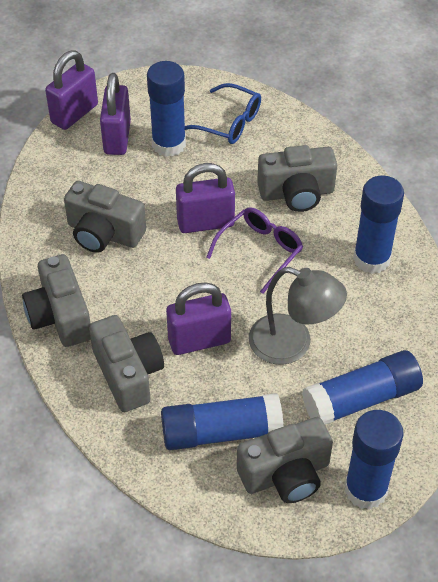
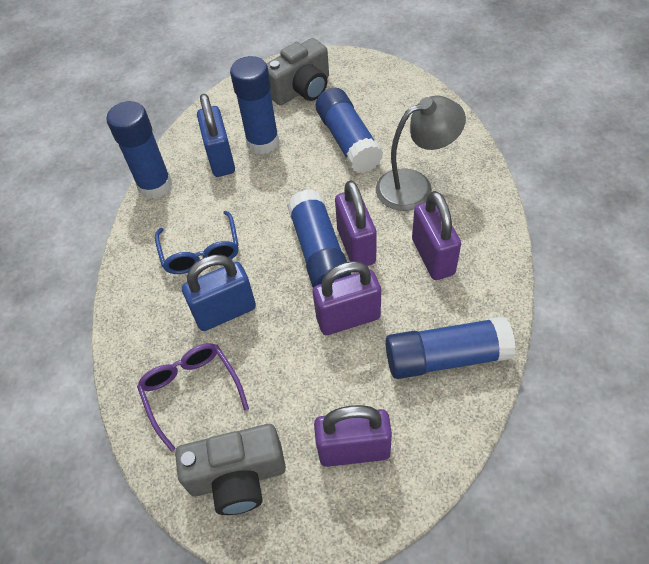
blue padlock: none = 0 -> [182,255,256,331] [197,94,235,177] = 2
grey camera: [22,254,91,347] [64,181,146,253] [89,315,164,412] [237,417,333,503] [257,145,337,212] = 5 -> [175,424,286,515] [266,38,329,105] = 2

